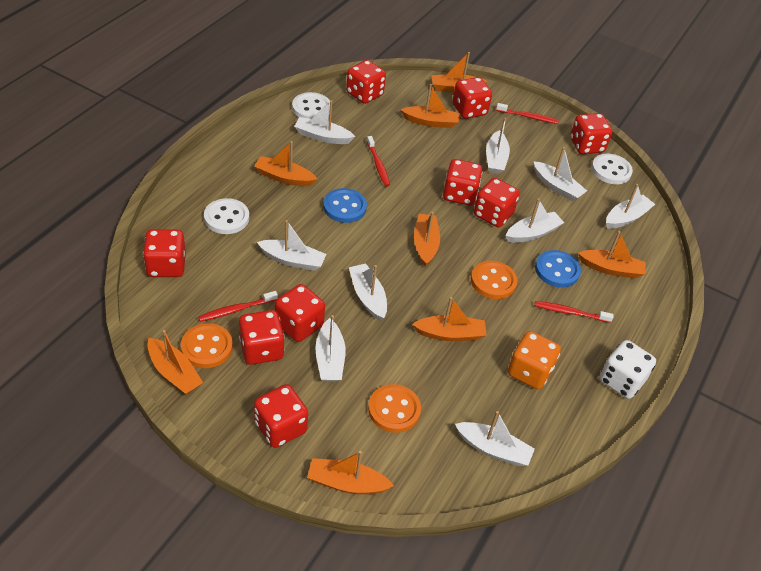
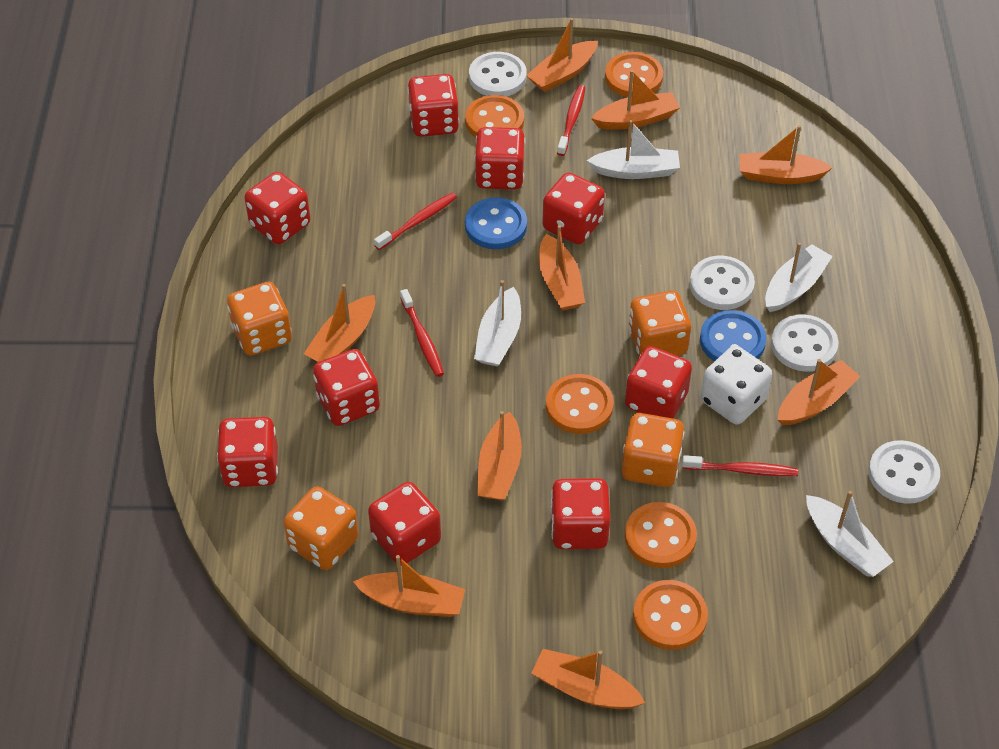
orange boat: [147,330,203,394] [254,141,317,186] [307,451,394,494] [400,84,459,128] [412,297,487,341] [414,212,440,266] [431,52,488,93] [578,231,646,278] = 8 -> [304,284,375,362] [353,555,465,617] [477,411,522,500] [526,18,598,92] [531,649,645,709] [539,225,585,310] [591,70,680,130] [740,125,833,184] [778,359,861,425] = 9
orange button: [181,323,233,368] [368,384,421,433] [471,261,517,299] = 3 -> [465,95,524,137] [546,374,614,434] [605,52,663,97] [625,502,697,568] [633,580,708,650] = 5
orange dice: [508,331,561,389] = 1 -> [227,282,292,356] [284,486,359,570] [622,413,684,487] [628,291,691,356] = 4
white boat: [257,220,326,271] [294,100,355,144] [315,315,346,381] [349,263,387,321] [455,411,535,466] [486,118,510,174] [506,198,564,243] [533,147,587,201] [606,184,655,229] = 9 -> [474,280,521,366] [587,120,680,179] [765,242,833,312] [806,491,894,577] = 4
white button: [204,198,249,234] [292,92,330,119] [592,154,633,184] = 3 -> [469,52,527,96] [690,256,755,310] [771,314,839,372] [868,440,940,504] = 4

